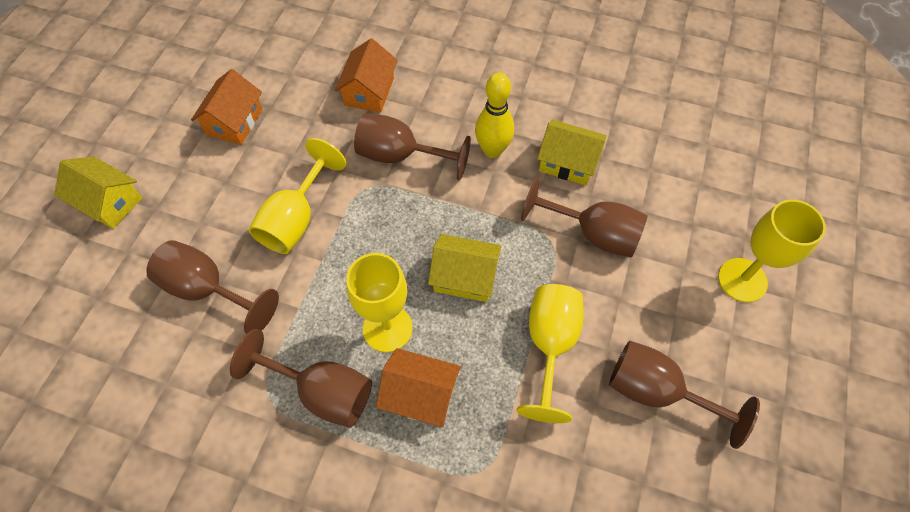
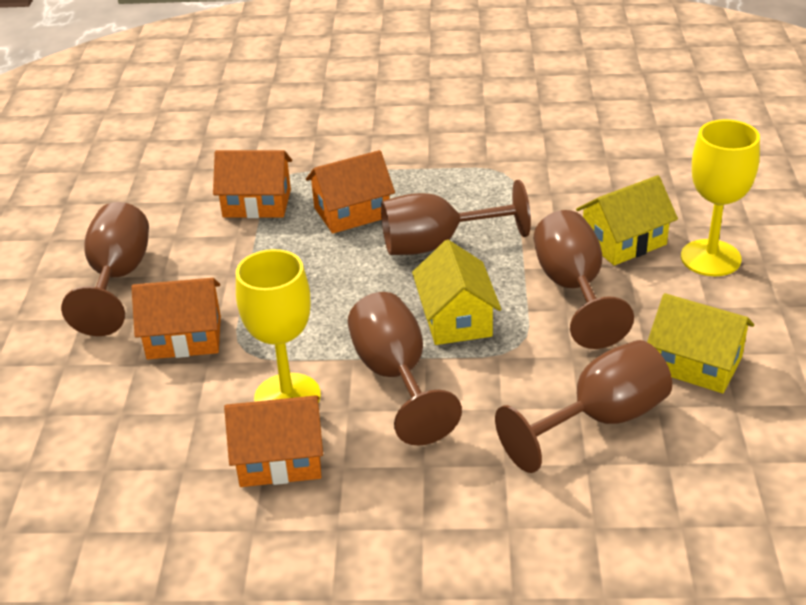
orange house: [191,69,263,145] [335,38,398,113] [376,348,461,427] = 3 -> [131,278,221,360] [213,150,292,218] [224,395,323,487] [306,150,395,233] = 4
yellow bowling pin: [475,72,514,158] = 1 -> none = 0
yellow goblet: [249,138,346,254] [346,253,413,353] [517,284,584,423] [718,200,826,302] = 4 -> [236,249,321,403] [681,119,760,276] = 2

